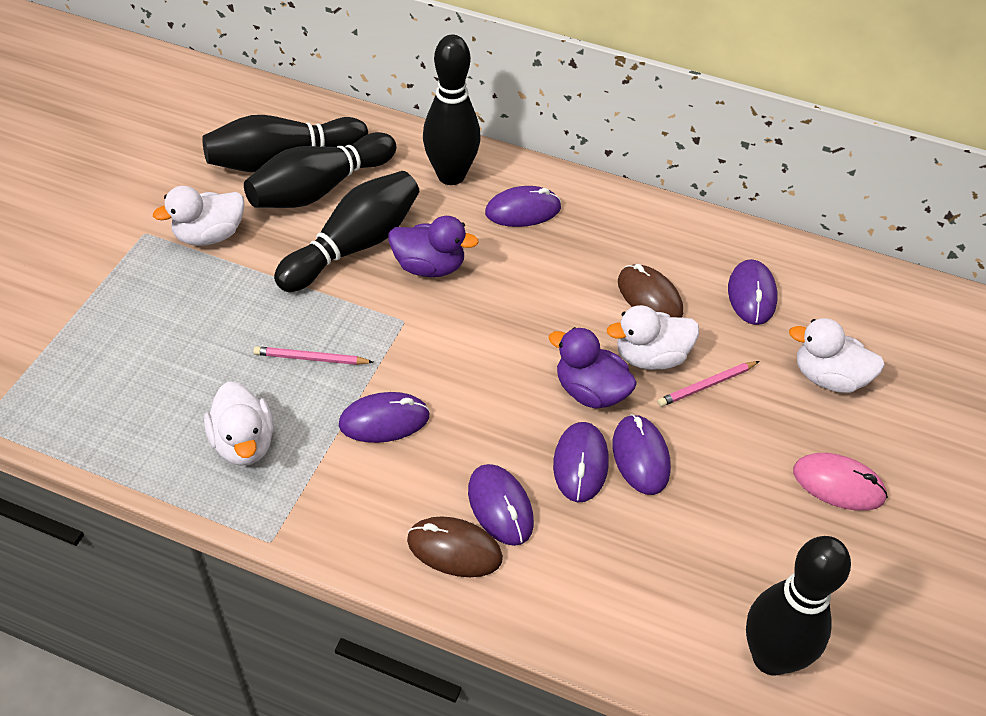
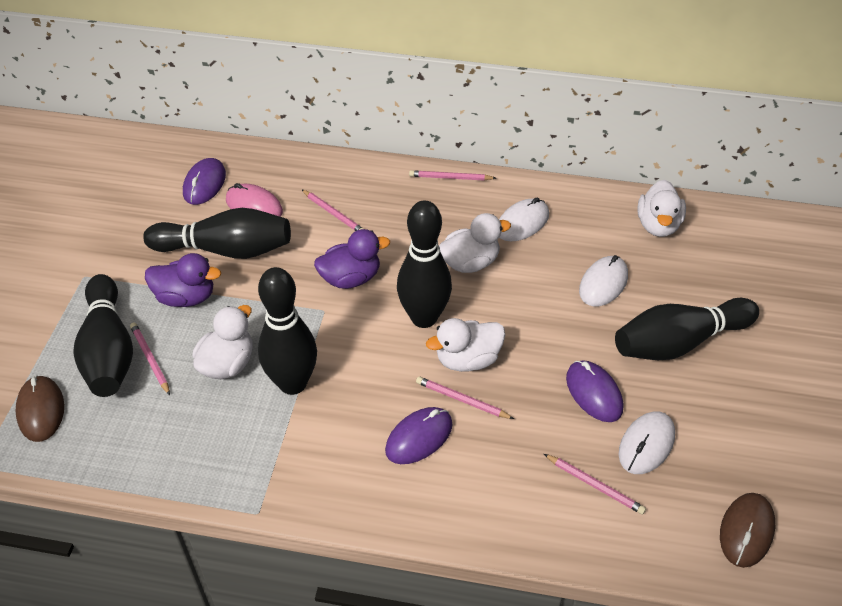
pink pencil: [253,346,373,365] [658,361,759,407] = 2 -> [130,323,170,395] [301,189,363,231] [409,170,496,181] [416,376,514,419] [544,454,646,515] = 5
purple mouse: [339,392,430,443] [468,464,534,546] [485,186,561,227] [553,422,609,502] [613,414,671,495] [728,259,778,325] = 6 -> [183,158,226,205] [385,407,453,464] [566,360,623,422] = 3
white mouse: none = 0 -> [499,198,549,241] [579,255,628,306] [619,411,675,474] = 3

